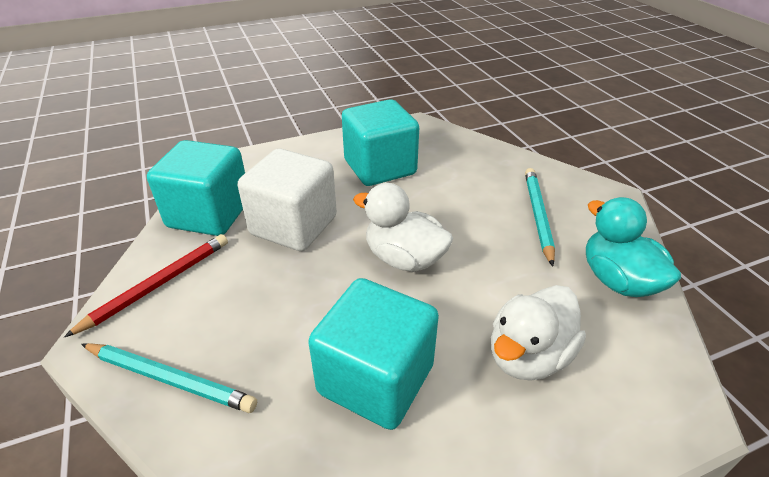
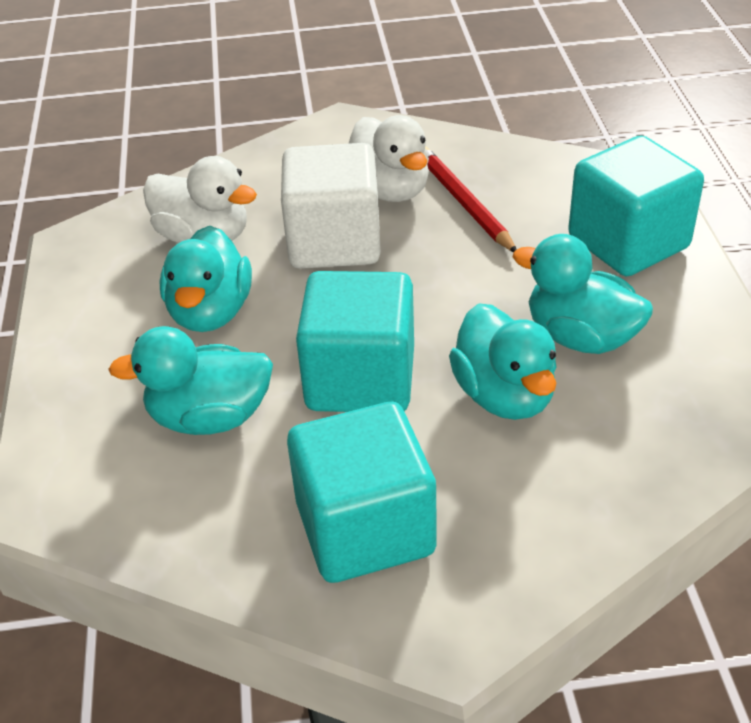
turquoise duck: [586,197,681,297] = 1 -> [108,326,273,435] [160,226,252,332] [449,303,557,420] [513,234,653,354] = 4
turquoise pencil: [81,343,257,413] [525,168,555,267] = 2 -> none = 0

